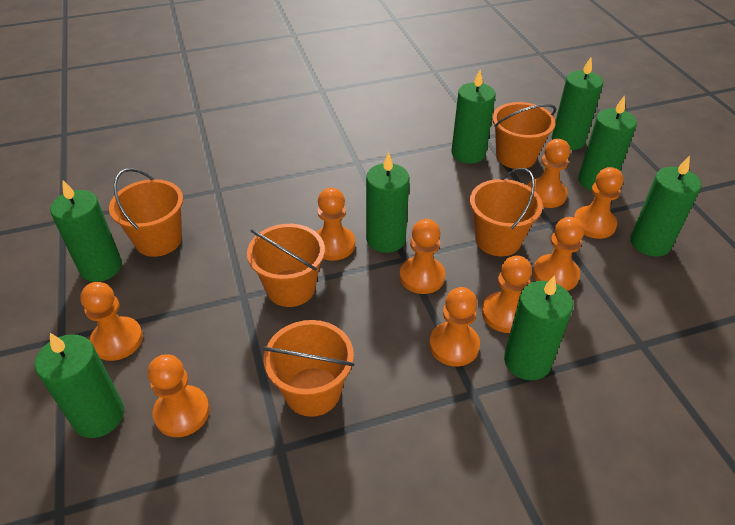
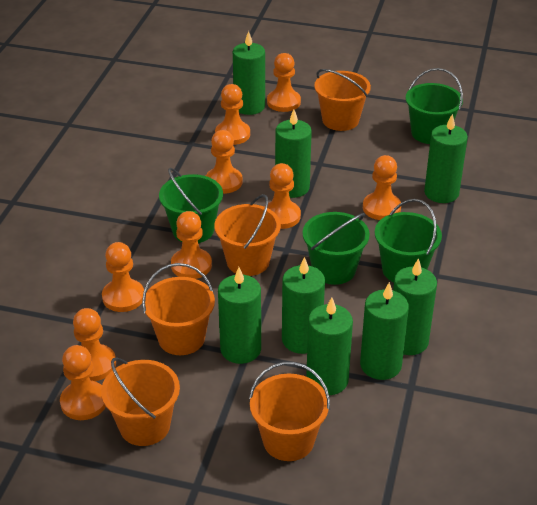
green bucket: none = 0 -> [159,168,223,243] [303,212,370,285] [374,199,442,282] [406,68,463,144] = 4

